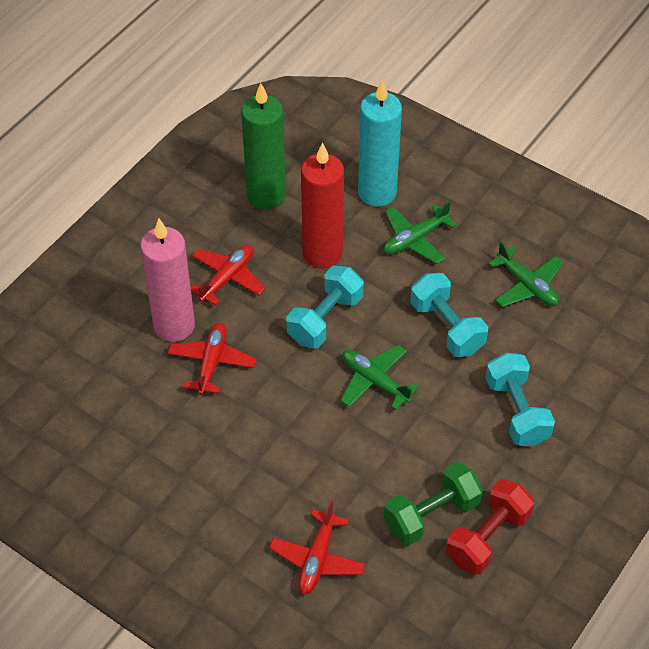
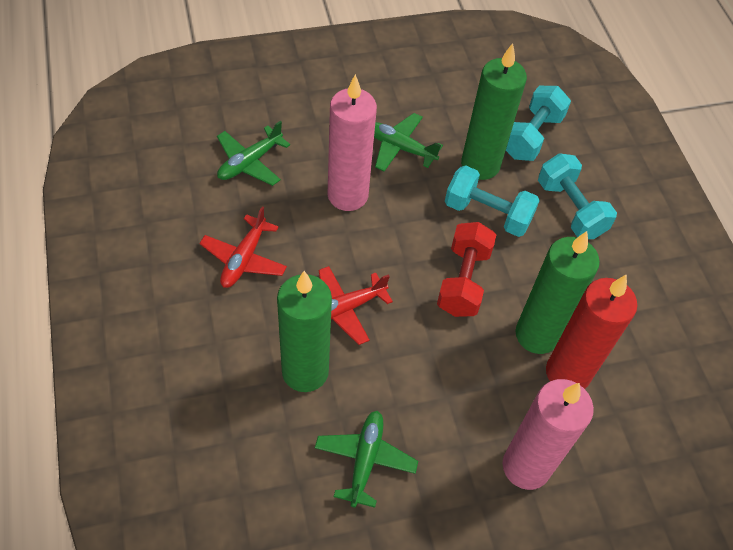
green candle: [241,83,286,210] = 1 -> [277,271,332,392] [461,43,527,180] [516,231,600,354] = 3
green dumbbell: [384,462,483,545] = 1 -> none = 0
pink candle: [140,219,195,342] = 1 -> [327,74,377,211] [502,379,594,490] = 2
red plane: [168,322,256,395] [191,244,265,306] [269,501,365,595] = 3 -> [199,206,287,288] [319,266,393,345] = 2
turquoise candle: [358,80,402,207] = 1 -> none = 0

